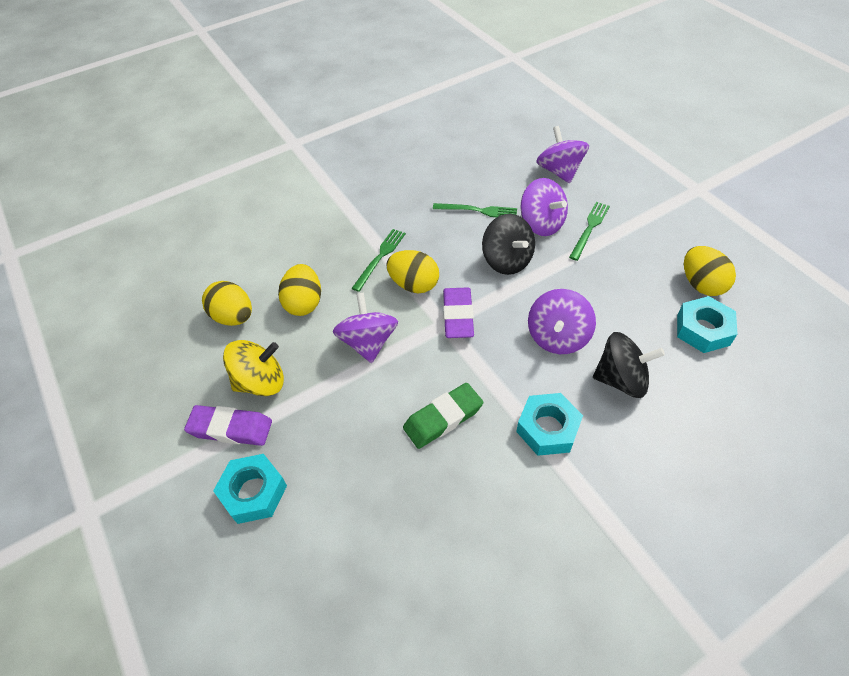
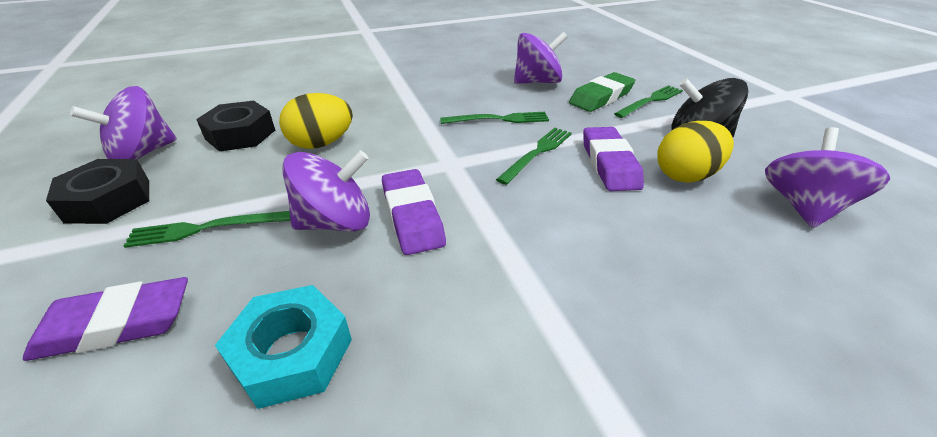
black nut: none = 0 -> [46,159,149,224] [196,101,275,152] = 2
black spinning top: [482,214,535,275] [593,332,665,398] = 2 -> [672,78,749,137] = 1
green fork: [352,229,406,292] [433,203,517,217] [569,202,610,261] = 3 -> [123,211,290,248] [440,112,549,124] [496,128,572,185] [614,85,683,118] = 4
purple eraser: [184,405,272,446] [443,287,474,338] = 2 -> [23,277,188,361] [382,169,446,255] [583,127,644,191] = 3
turquoise nut: [213,454,287,524] [516,393,583,456] [677,296,738,353] = 3 -> [215,285,352,409] = 1
yellow egg: [202,281,252,326] [278,264,321,316] [386,250,439,293] [684,246,736,296] = 4 -> [279,93,353,149] [657,121,734,183] = 2
yellow spinning top: [223,340,284,396] = 1 -> none = 0

